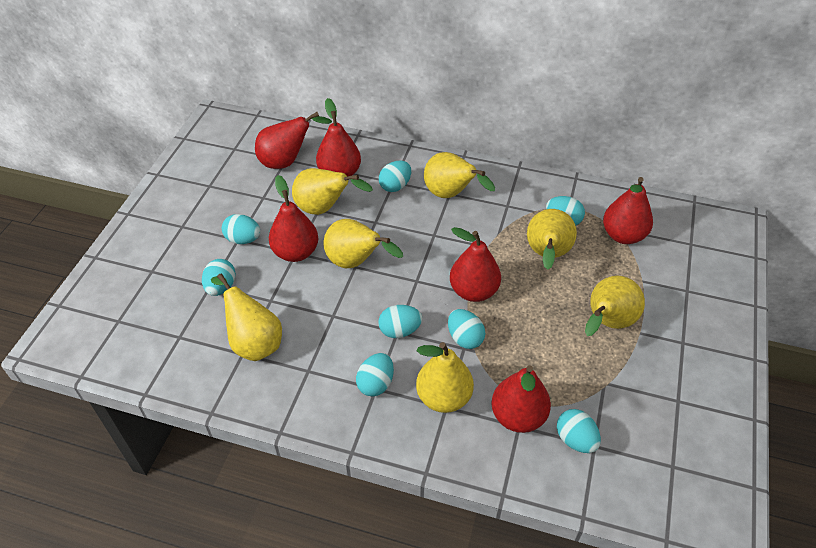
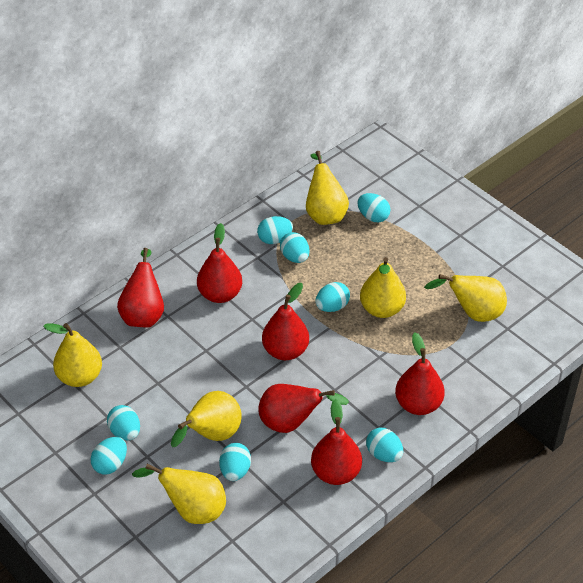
yellow pear: [211,273,282,361] [292,168,373,215] [324,219,403,268] [416,342,474,413] [424,152,495,198] [527,209,577,270] [585,276,645,336] = 7 -> [43,323,102,387] [132,464,226,524] [171,391,242,448] [306,151,349,225] [360,257,406,318] [424,274,507,322] = 6

